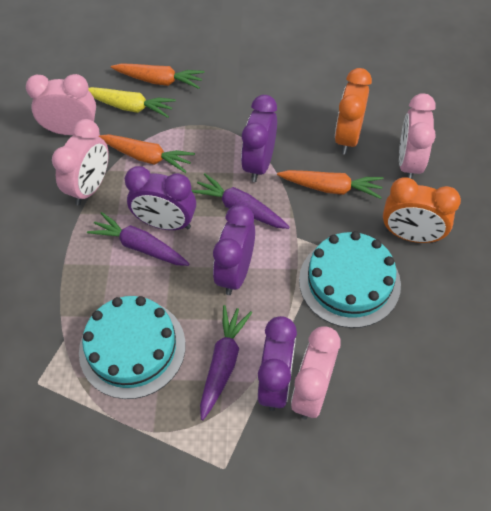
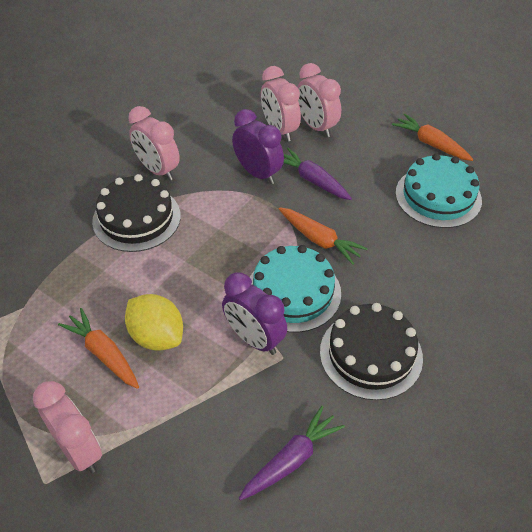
black cake: none = 0 -> [92,174,181,252] [320,303,423,400] = 2
orange clock: [335,68,372,155] [383,177,461,243] = 2 -> none = 0
purple carrot: [87,212,189,266] [191,173,289,229] [200,305,252,420] = 3 -> [239,406,345,501] [284,148,352,200] = 2
purple clock: [125,166,196,230] [213,204,255,295] [241,95,277,182] [258,316,297,411] = 4 -> [222,272,287,355] [232,109,284,184] = 2
yellow carrot: [88,87,176,118] = 1 -> none = 0
yellow lemon: none = 0 -> [125,294,183,351] = 1

